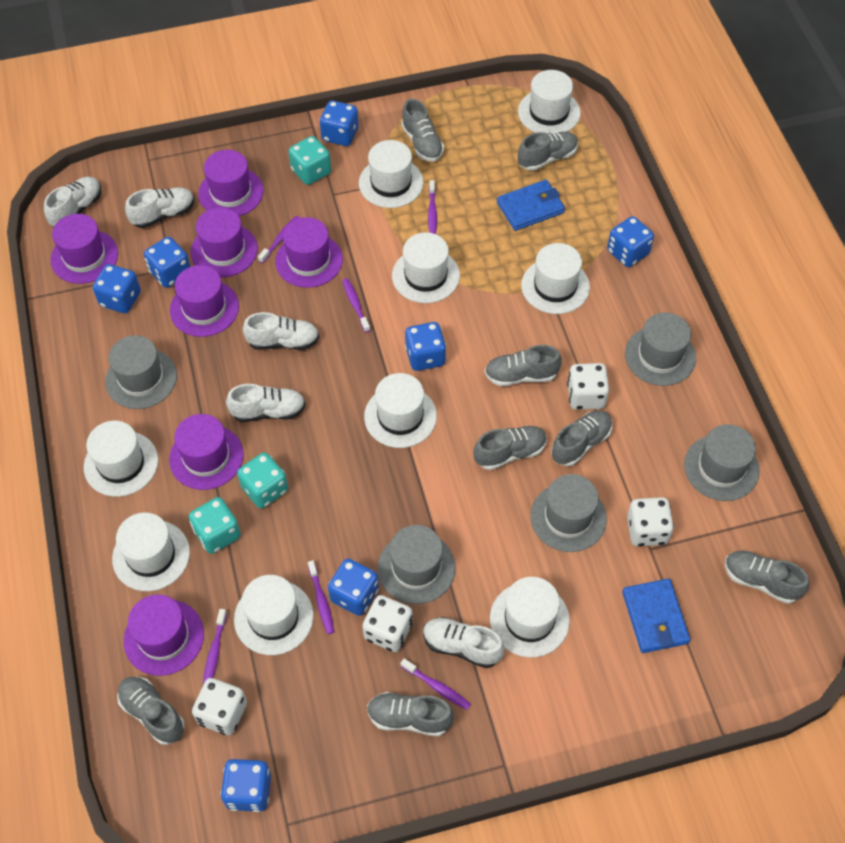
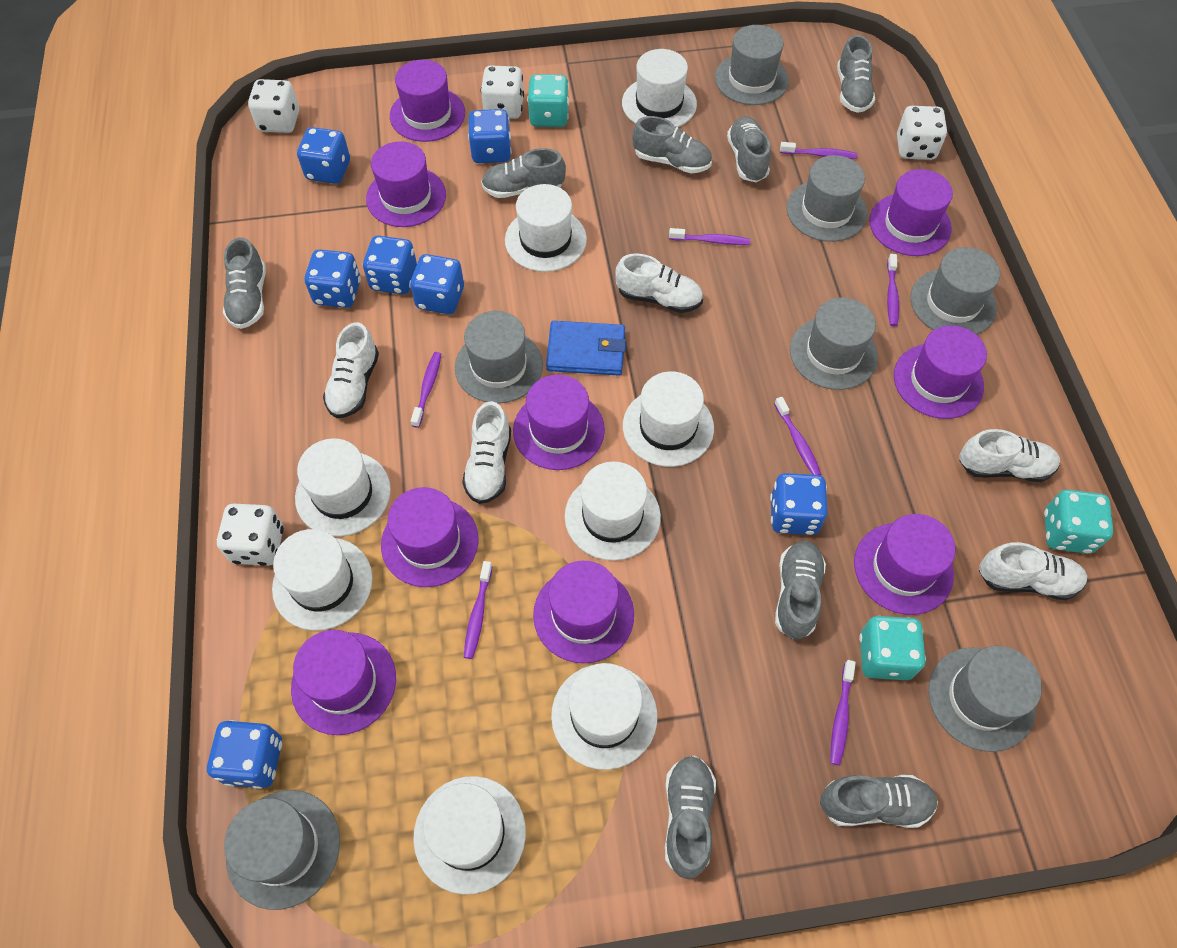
blue wallet: [497,180,565,231] [622,579,691,653] = 2 -> [546,321,626,376] = 1
grey hat: [105,335,177,409] [378,525,456,604] [530,474,607,552] [625,312,696,386] [684,424,760,501] = 5 -> [224,790,340,910] [455,311,543,404] [715,25,789,105] [786,155,868,242] [790,297,878,390] [910,247,1000,335] [928,646,1042,752] = 7
purple hat: [51,214,118,284] [124,595,204,676] [169,414,243,490] [170,265,239,337] [191,207,258,277] [198,150,264,216] [275,217,343,288] = 7 -> [291,630,396,735] [366,141,446,227] [381,487,479,587] [390,60,465,142] [513,375,605,470] [533,561,634,663] [854,514,955,615] [869,169,953,256] [894,325,987,419] = 9
purple toothbrush: [203,609,227,684] [258,216,300,263] [308,560,334,634] [342,278,370,333] [400,658,471,710] [428,180,437,234] = 6 -> [411,352,441,428] [464,561,492,659] [669,228,750,245] [774,397,821,475] [780,142,857,159] [830,660,856,765] [887,254,899,326] = 7
white hat: [84,421,158,497] [112,513,190,591] [234,575,314,655] [359,140,424,208] [364,373,437,448] [392,232,460,303] [490,577,570,657] [518,70,581,133] [521,243,590,314] = 9 -> [272,529,373,631] [295,438,391,536] [413,776,526,895] [505,184,587,272] [551,663,657,770] [565,462,661,561] [622,49,697,127] [623,371,714,467] = 8

